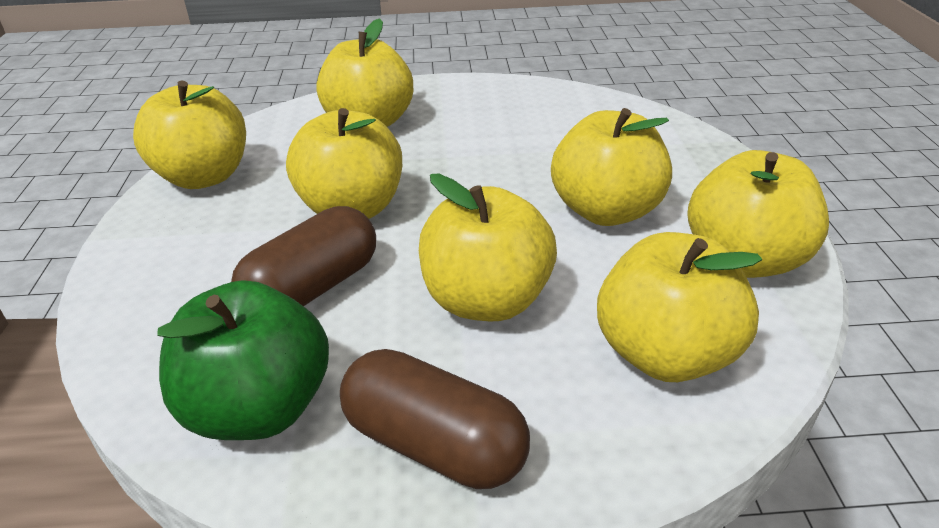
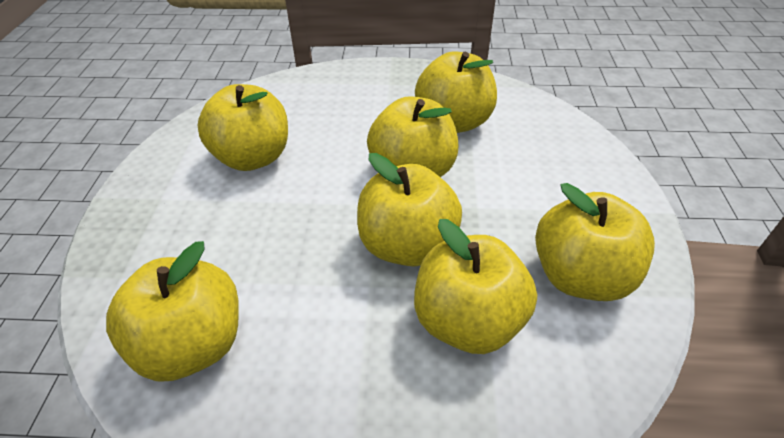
brown capsule: [231,206,376,306] [340,349,530,489] = 2 -> none = 0
green apple: [157,280,329,440] = 1 -> none = 0

